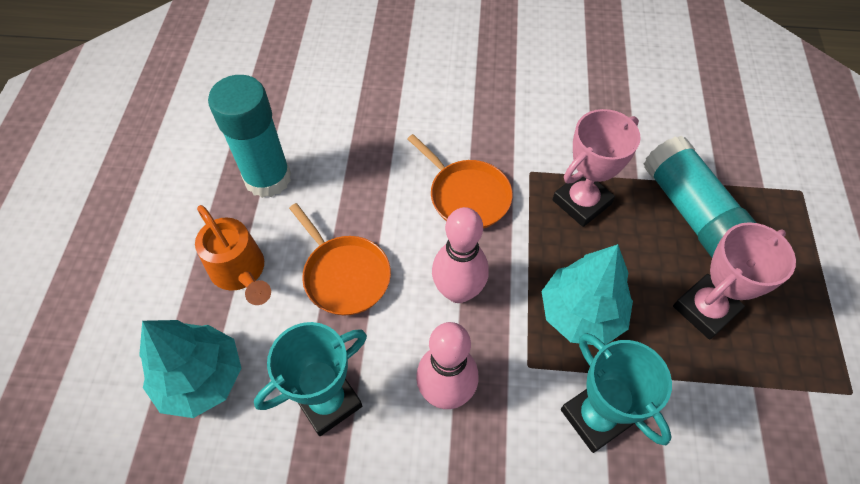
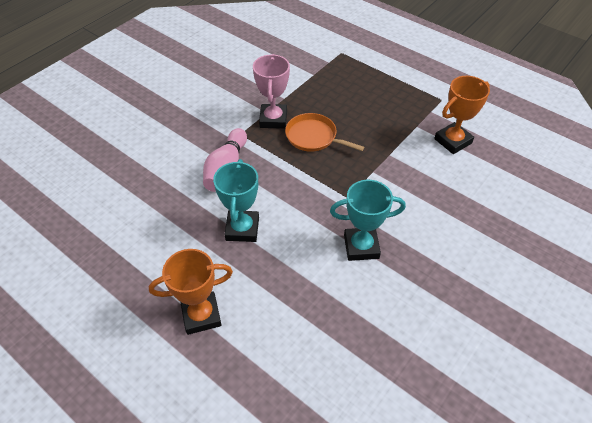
orange pan: [289,203,391,315] [407,134,513,228] = 2 -> [285,113,364,152] = 1
orange trophy: none = 0 -> [149,249,233,335] [434,76,490,154] = 2
orange watering can: [195,205,271,305] = 1 -> none = 0
pink bowling pin: [416,322,478,409] [432,207,489,303] = 2 -> [203,128,247,192] = 1
pink trophy: [553,109,641,227] [673,222,796,340] = 2 -> [253,54,290,129] = 1
turquoise glue stick: [208,75,291,198] [644,136,757,258] = 2 -> none = 0
turquoise tree: [139,320,242,418] [542,244,633,345] = 2 -> none = 0

